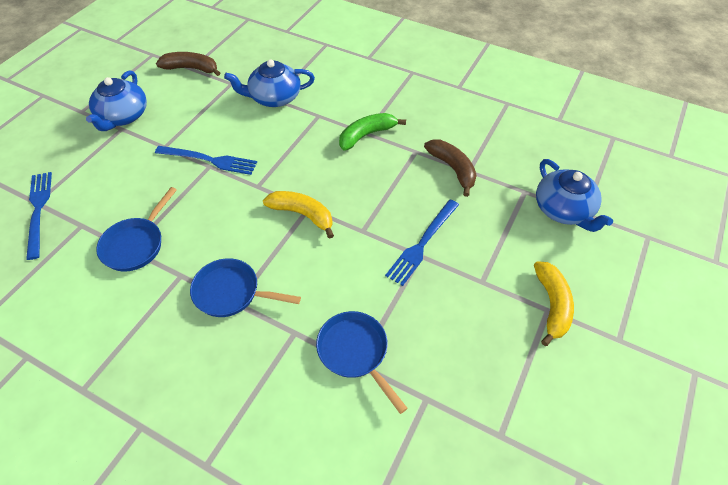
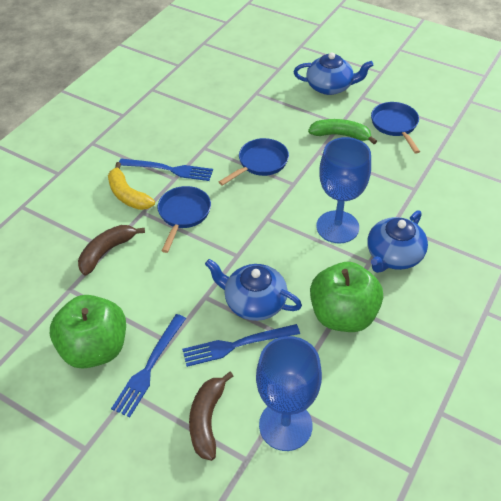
blue goblet: none = 0 -> [256,336,322,451] [316,137,371,243] = 2
green apple: none = 0 -> [50,295,126,369] [310,262,383,332] = 2
yellow banana: [263,191,334,239] [534,261,574,346] = 2 -> [108,162,155,210] = 1

